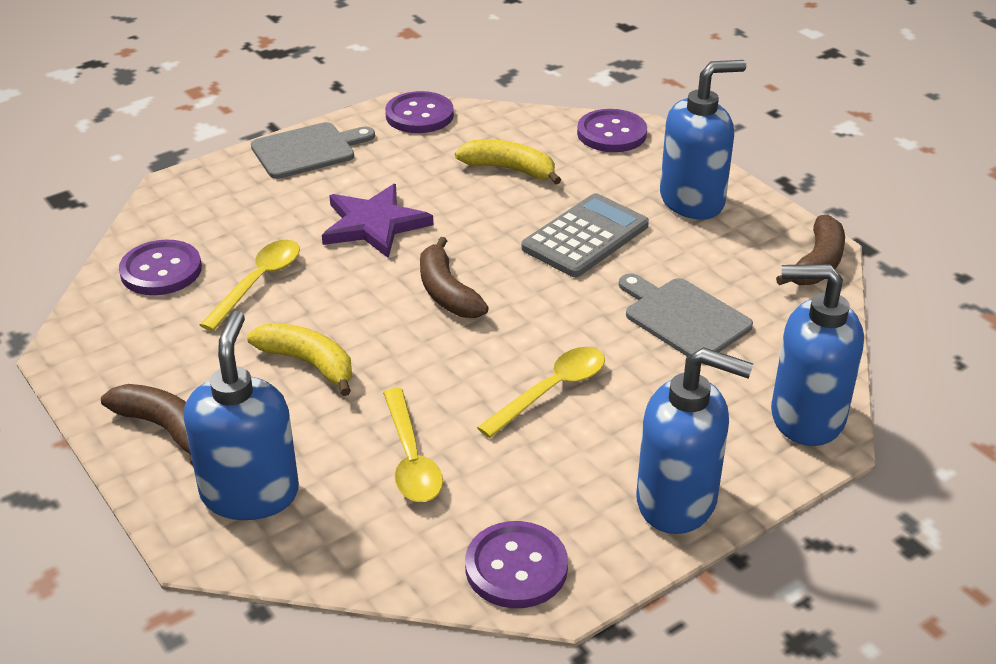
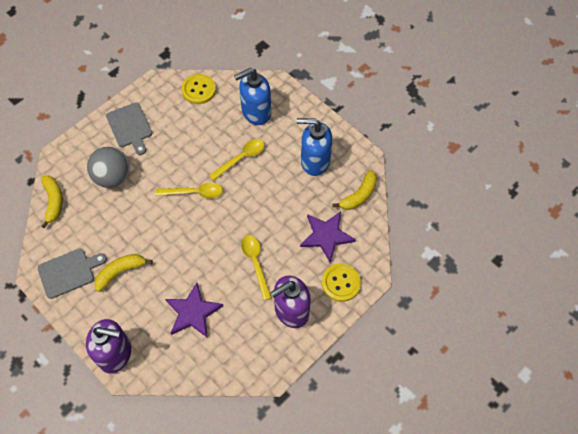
blue soap dispenser: [184,311,299,520] [636,347,753,534] [660,60,746,219] [771,264,864,446] = 4 -> [234,68,271,125] [297,118,332,176] = 2
brown banana: [101,384,193,465] [420,237,489,318] [776,215,845,285] = 3 -> none = 0
grey ball: none = 0 -> [87,147,130,188] = 1
grey calculator: [521,193,649,277] = 1 -> none = 0
purple button: [119,240,202,295] [385,91,454,133] [465,521,568,608] [577,109,647,152] = 4 -> none = 0
purple soap dispenser: none = 0 -> [86,319,131,373] [270,276,311,328] = 2
purple star: [322,184,433,258] = 1 -> [165,283,223,338] [300,212,356,263] = 2
yellow banana: [247,323,352,396] [455,139,561,184] = 2 -> [41,176,63,228] [94,254,152,292] [332,170,377,210] = 3
yellow button: none = 0 -> [181,74,216,104] [322,264,361,302] = 2

